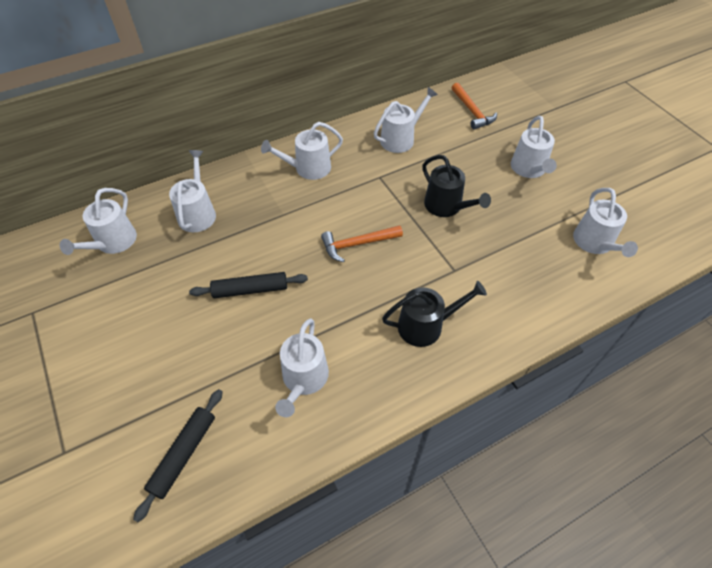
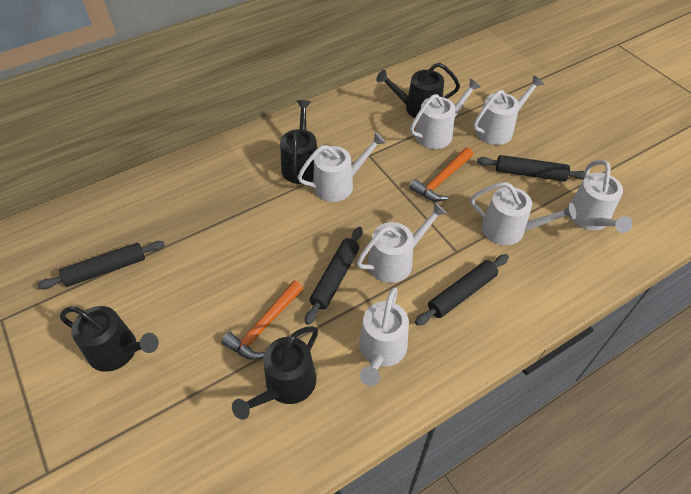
black rolling pin: [133,389,223,522] [189,272,308,298] = 2 -> [37,241,165,289] [305,227,363,325] [415,254,509,326] [477,155,585,181] = 4
black watering can: [382,281,487,347] [423,155,491,217] = 2 -> [60,306,159,372] [232,326,318,420] [280,100,317,184] [376,63,460,118] = 4

